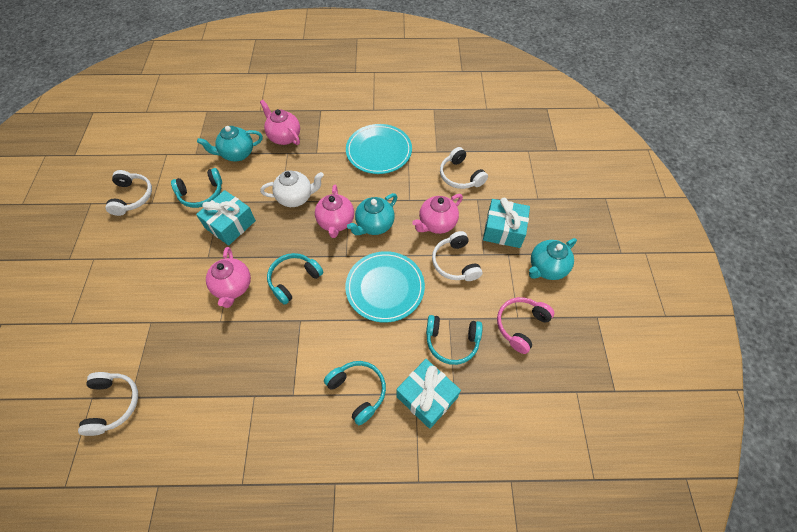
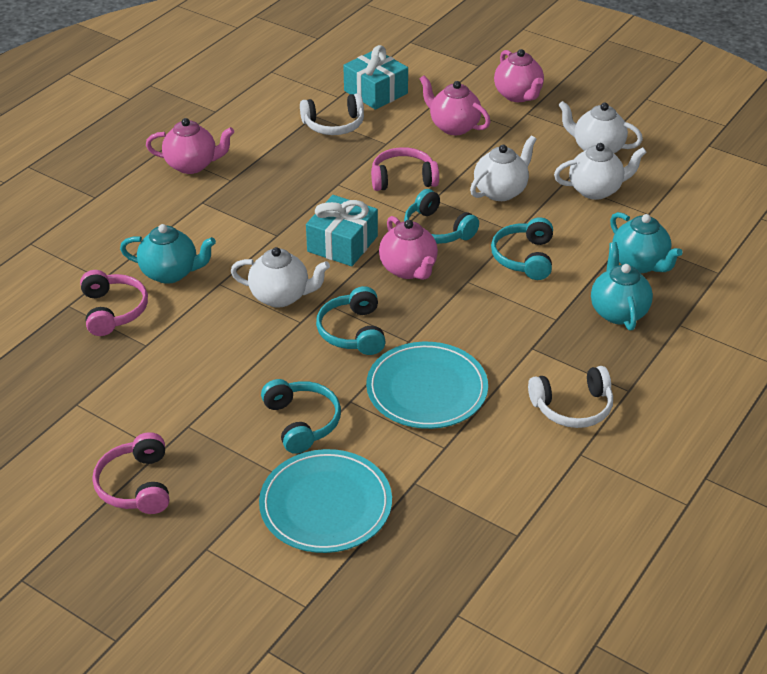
pink headphones: [497,297,554,354] = 1 -> [80,270,148,336] [92,432,169,514] [371,147,439,191] = 3
turquoise gift: [196,190,256,246] [396,359,461,429] [483,198,530,248] = 3 -> [306,195,378,266] [343,45,408,110] = 2
white headphones: [78,372,138,436] [105,170,152,216] [432,231,482,281] [440,147,488,189] = 4 -> [300,93,364,135] [528,366,613,428] = 2
white teapot: [260,170,324,207] = 1 -> [231,247,330,308] [470,135,536,201] [554,143,647,200] [559,101,643,153] = 4

